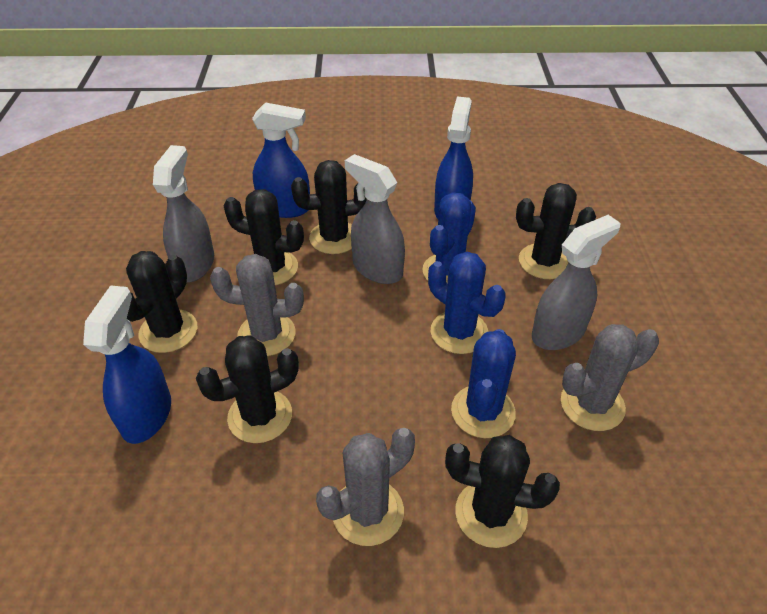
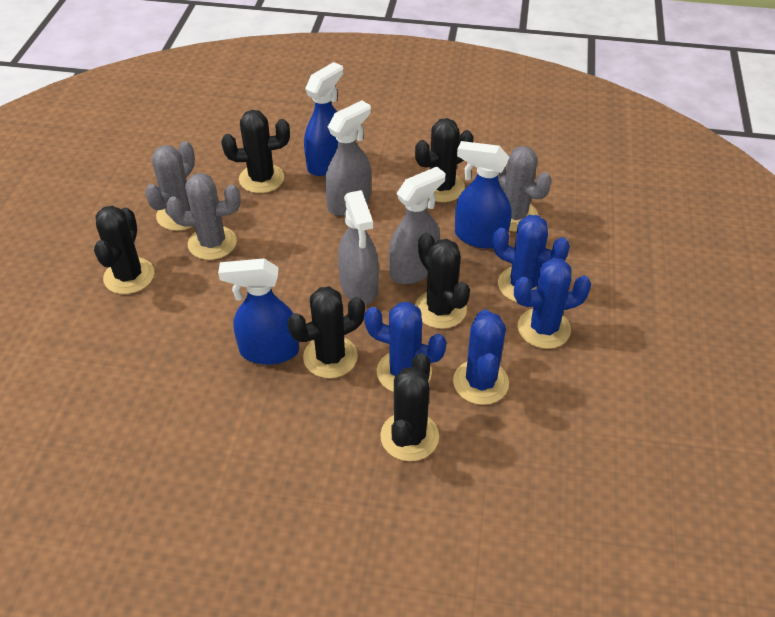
blue cactus: [422,192,476,282] [428,252,506,354] [451,329,516,438] = 3 -> [364,302,447,392] [453,309,509,405] [493,215,570,302] [514,258,591,349] = 4

